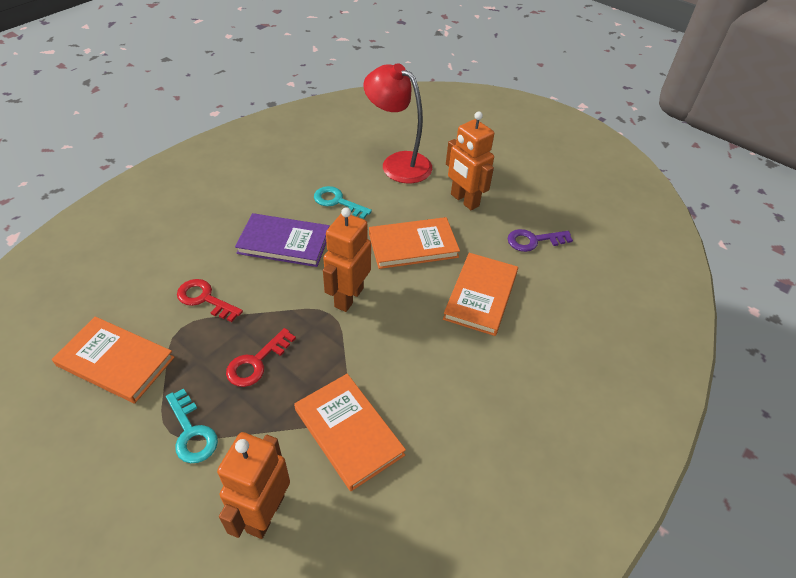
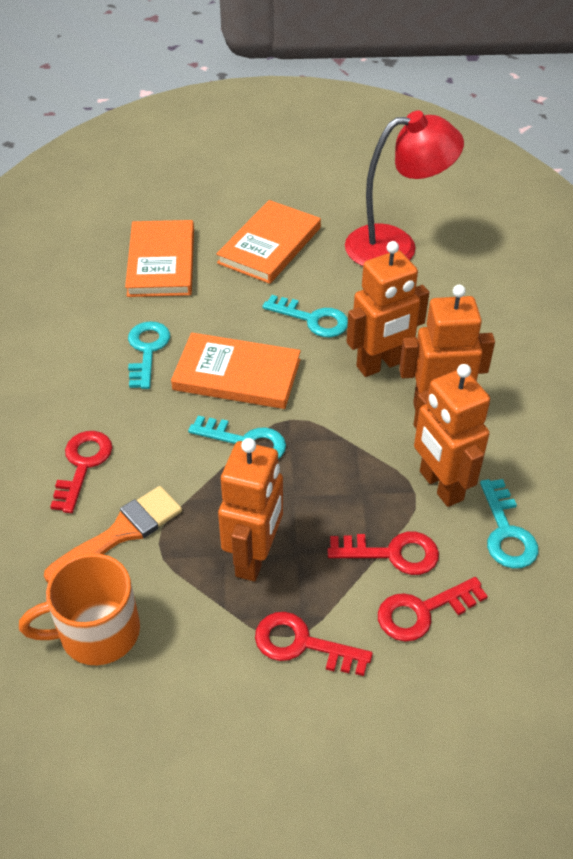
orange book: [52,317,175,404] [294,374,406,491] [369,217,460,269] [443,253,518,336] = 4 -> [125,220,194,297] [171,333,301,409] [216,200,321,284] = 3
orange brush: none = 0 -> [44,486,182,583] = 1
orange mug: none = 0 -> [19,553,140,665] = 1
orange robot: [217,432,290,539] [323,207,371,312] [446,111,494,210] = 3 -> [218,438,283,581] [346,241,429,377] [399,285,495,411] [413,364,490,507] = 4
purple book: [235,213,330,267] = 1 -> none = 0
purple key: [507,229,573,252] = 1 -> none = 0
red key: [177,279,243,322] [226,328,296,387] = 2 -> [50,431,112,513] [255,612,373,676] [328,532,439,575] [378,577,488,642] = 4
turquoise key: [166,388,218,463] [314,186,372,219] = 2 -> [128,321,170,389] [188,416,286,459] [262,295,348,337] [480,479,538,569] = 4

